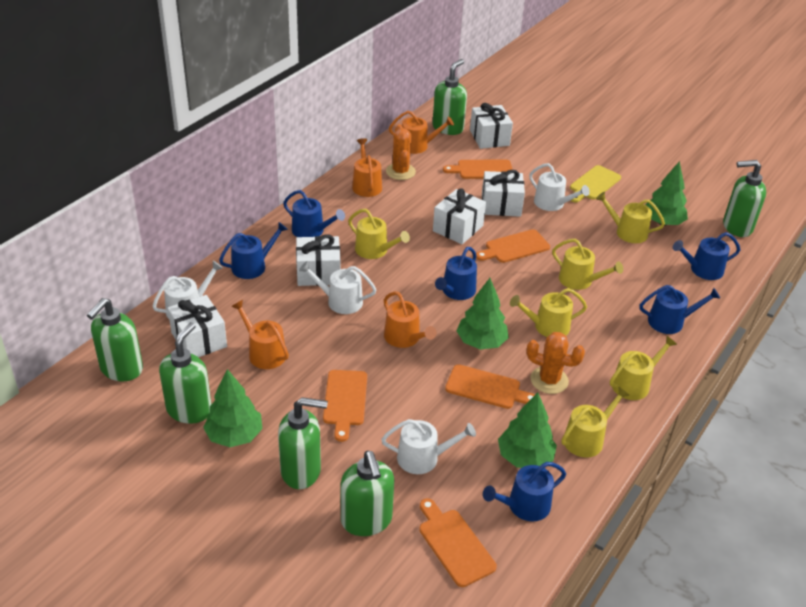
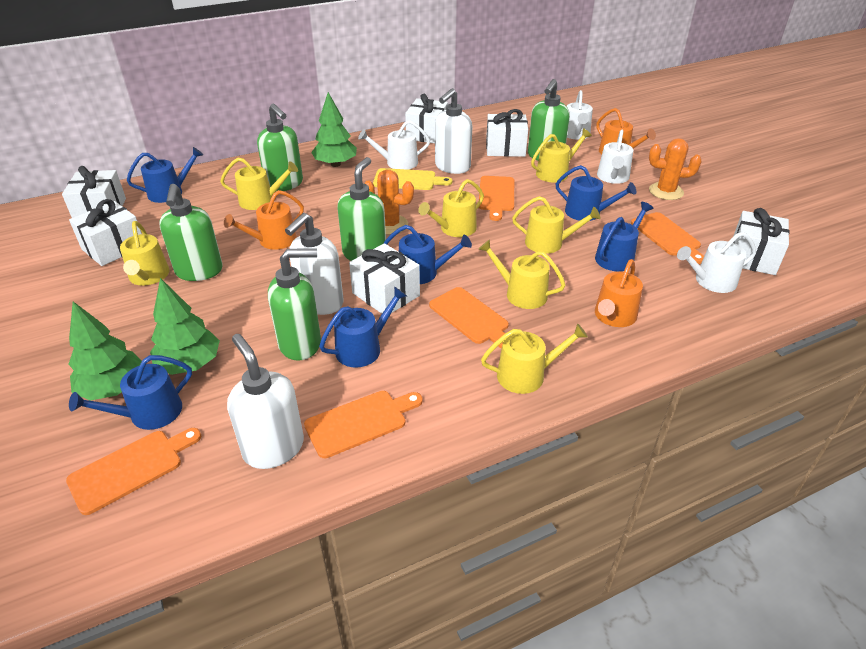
green soap dispenser: [87,298,143,381] [159,322,211,424] [278,397,328,489] [341,451,394,536] [432,59,467,135] [723,160,766,237] = 6 -> [159,184,223,281] [257,104,303,192] [268,248,321,361] [337,157,386,261] [528,79,570,161] = 5
green tree: [203,369,263,447] [456,278,509,350] [498,392,557,468] [646,161,688,226] = 4 -> [69,302,142,401] [150,278,220,375] [311,92,357,167] = 3
orange watering can: [231,300,289,369] [352,138,382,197] [384,291,436,348] [389,111,454,154] = 4 -> [224,190,304,250] [595,259,643,327] [596,108,656,155] = 3
white gift: [168,295,227,357] [296,235,341,286] [433,188,486,244] [470,103,513,149] [482,170,525,217] = 5 -> [62,166,126,218] [69,199,142,266] [349,243,420,314] [405,94,448,143] [486,109,528,157] [733,208,790,275] = 6
white soap dispenser: none = 0 -> [227,334,304,469] [285,213,344,315] [435,88,472,174] = 3
yellow watering can: [348,209,410,259] [510,288,587,337] [552,239,623,290] [561,387,629,458] [596,192,665,243] [610,336,677,400] = 6 -> [120,221,170,286] [220,158,298,210] [418,179,484,237] [478,240,566,309] [481,323,588,394] [512,196,601,254] [531,128,592,182] = 7

